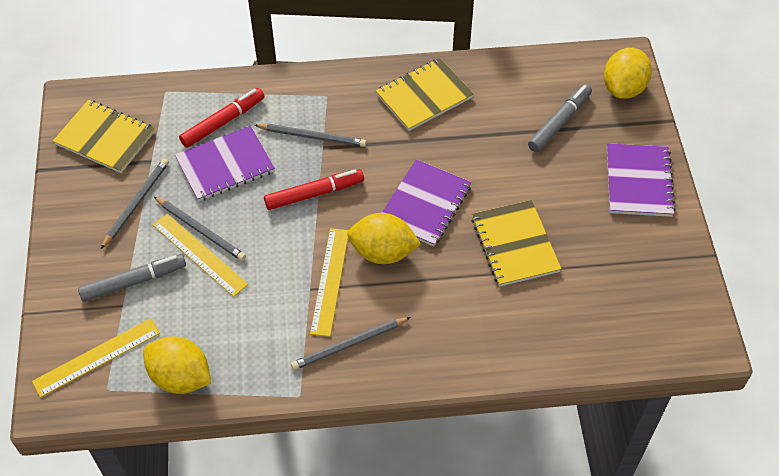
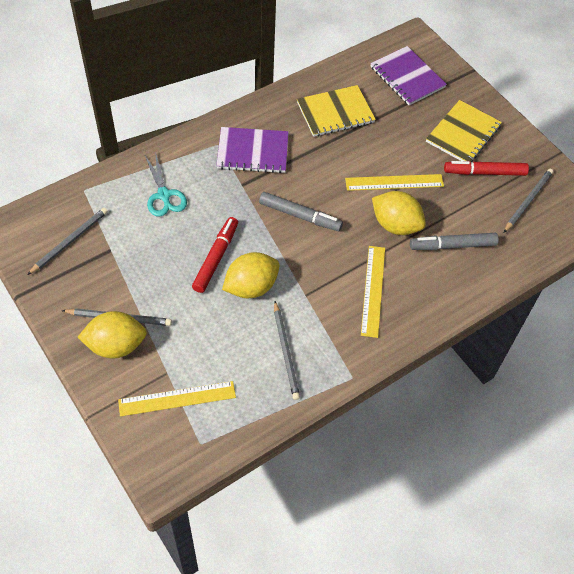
purple notebook: [175,126,275,202] [382,159,472,247] [607,143,676,217] = 3 -> [216,127,289,173] [370,46,447,105] = 2
turquoise scissors: none = 0 -> [145,152,187,217] = 1
yellow notebook: [53,100,155,173] [376,58,474,131] [472,200,561,287] = 3 -> [297,85,376,137] [426,100,502,162] = 2

